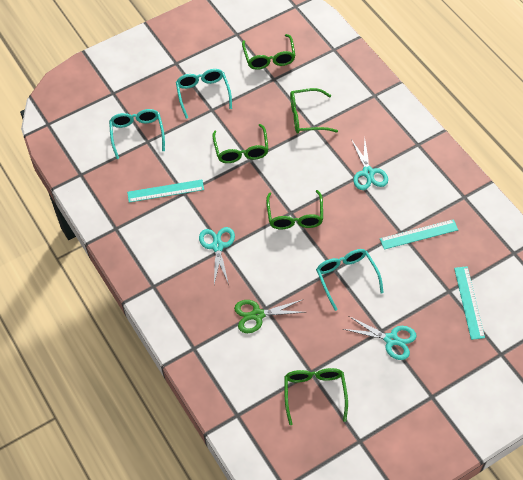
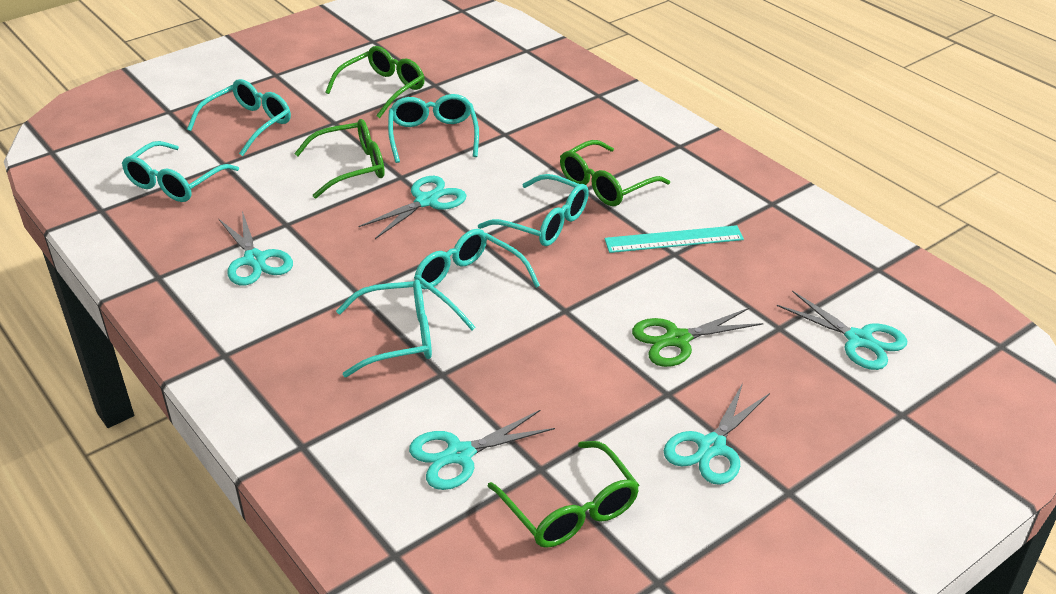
green glasses: [212,124,269,163] [242,34,296,70] [266,190,323,229] [284,368,348,425] [290,88,338,134] = 5 -> [294,119,385,198] [325,46,425,118] [487,441,639,548] [560,140,670,206] = 4
turquoise glasses: [109,109,165,159] [176,69,232,119] [316,249,384,311] = 3 -> [122,141,239,202] [187,79,291,156] [336,279,432,377] [388,94,479,163] [414,229,540,331] [478,174,589,246] = 6
turquoise ruler: [127,179,204,203] [380,219,458,250] [454,266,485,340] = 3 -> [605,225,744,253] = 1
turquoise scissors: [199,227,235,285] [343,316,417,360] [351,138,388,190] = 3 -> [218,211,293,286] [359,176,467,239] [409,410,555,490] [664,383,770,485] [777,291,907,370] = 5

